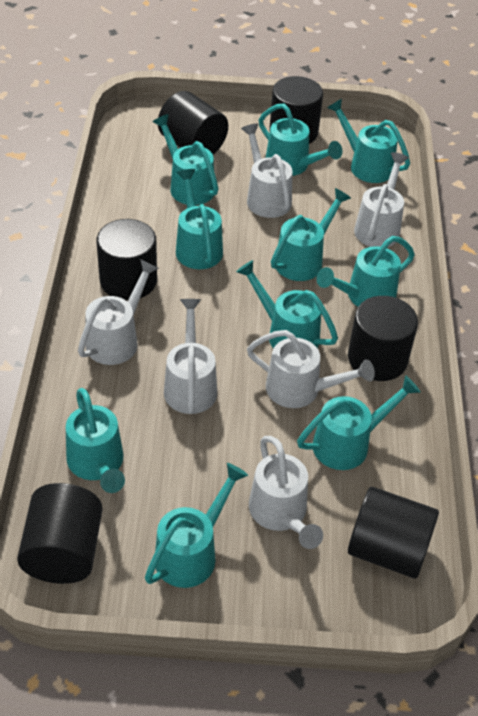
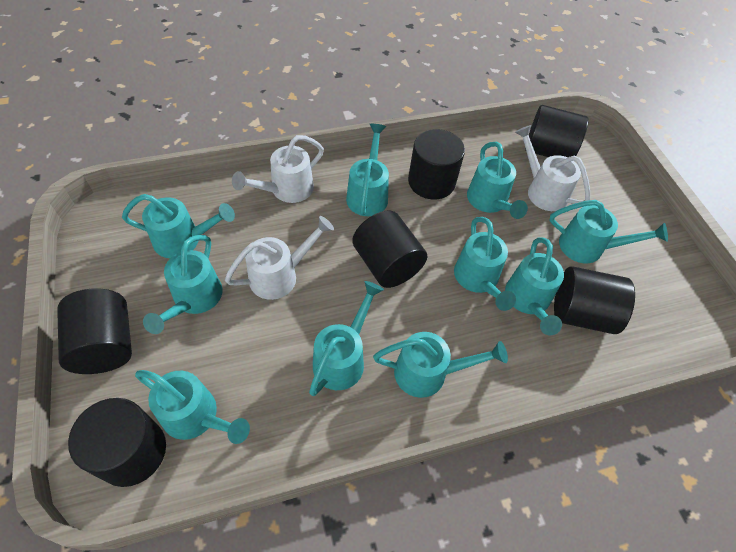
white watering can: [78,259,159,365] [164,299,217,414] [241,123,293,218] [247,330,375,408] [249,436,323,549] [354,152,409,247] = 6 -> [225,216,334,300] [232,135,324,203] [515,125,590,211] = 3

